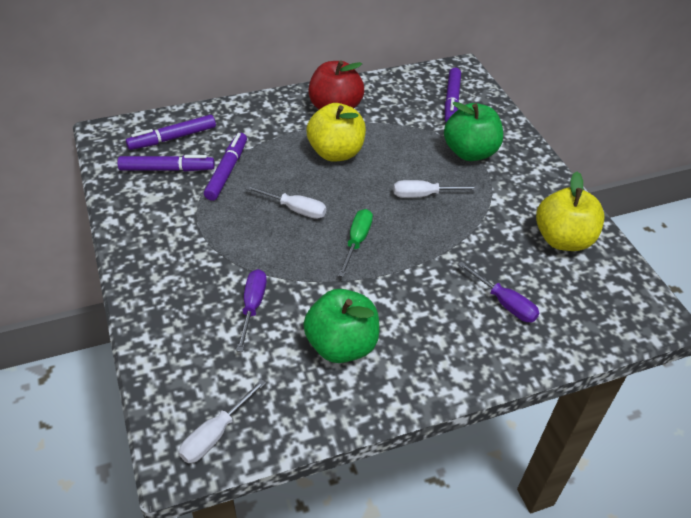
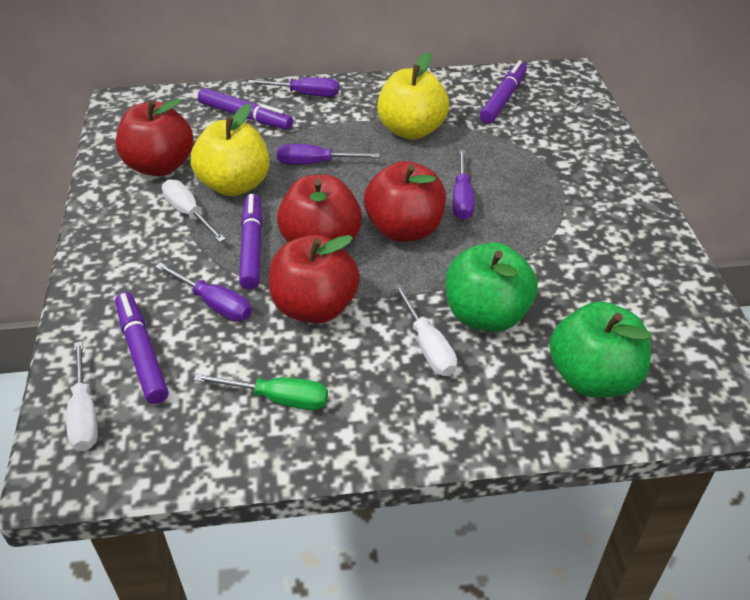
purple screwdriver: [236,269,267,352] [458,261,539,322] = 2 -> [155,262,252,321] [248,77,339,97] [277,144,380,165] [453,150,474,220] = 4
red apple: [308,60,364,109] = 1 -> [116,98,194,176] [269,235,360,323] [277,175,362,248] [364,161,446,242] = 4

